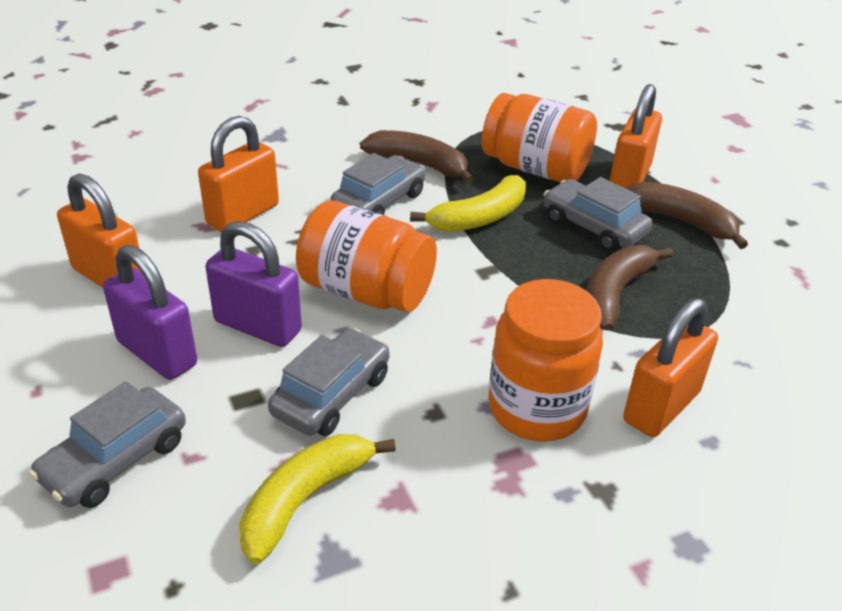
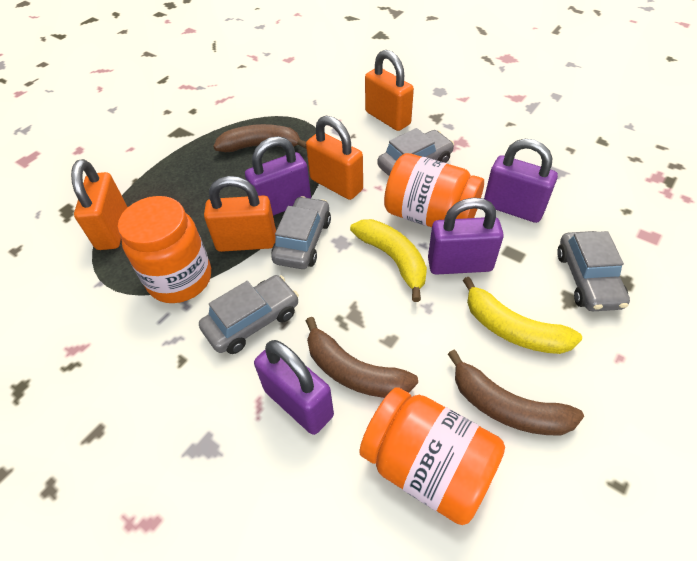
purple padlock: [103,245,197,380] [205,221,302,347] = 2 -> [245,136,311,216] [254,340,334,435] [428,197,504,275] [484,139,558,223] = 4

